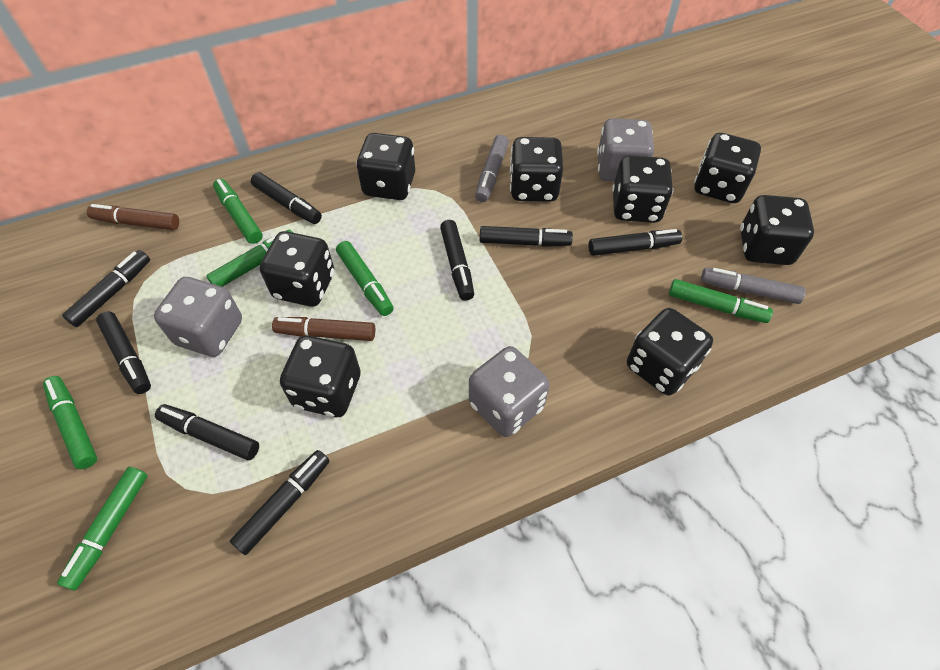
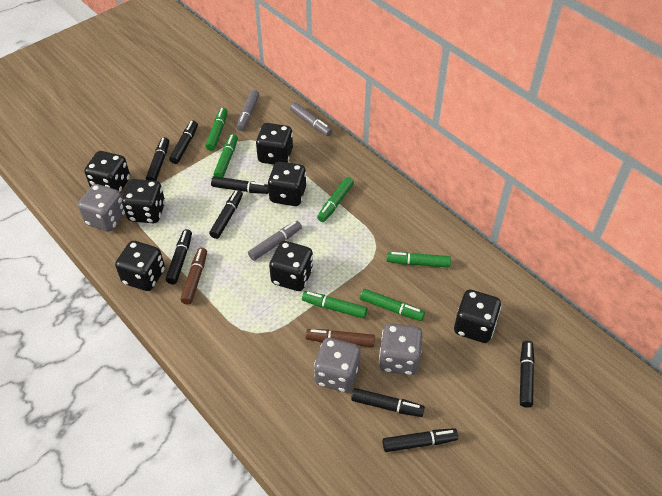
black dice: [260,231,334,307] [280,335,361,417] [356,133,415,200] [510,137,563,202] [612,155,673,223] [627,308,713,395] [694,133,761,203] [740,195,814,265] = 8 -> [85,151,130,193] [115,241,165,291] [122,179,165,223] [256,123,293,165] [268,161,306,206] [269,241,313,291] [454,290,501,343] = 7
grey marker: [475,135,509,202] [701,268,806,304] = 2 -> [236,90,259,131] [248,221,302,261] [290,102,332,136] = 3

